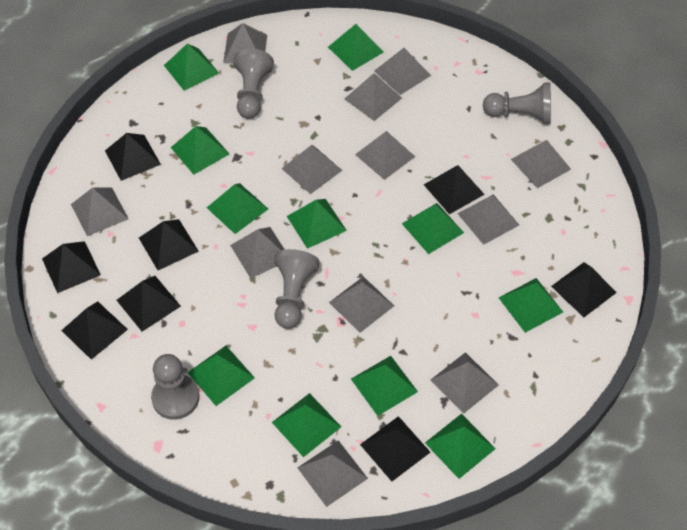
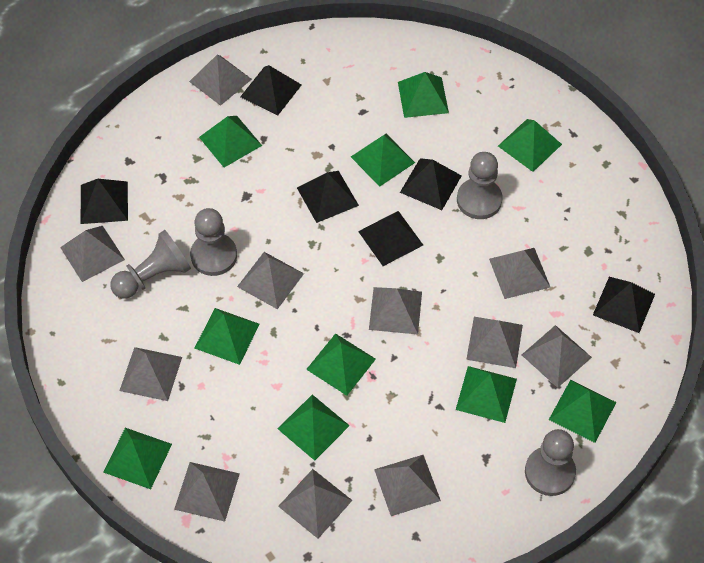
black pyramid: [42,241,101,293] [61,301,128,360] [105,133,161,181] [117,276,181,332] [139,219,199,270] [360,416,430,481] [424,165,485,214] [551,262,617,317] = 8 -> [81,179,128,224] [240,65,301,116] [297,171,359,223] [358,211,423,266] [400,158,462,210] [593,277,655,333] = 6
green pyramid: [164,44,219,91] [171,126,229,174] [187,346,255,406] [207,183,268,234] [272,393,341,457] [287,199,347,249] [328,24,384,71] [351,356,418,416] [402,203,464,254] [425,414,496,479] [499,278,563,333] = 11 -> [103,428,172,489] [195,308,260,365] [199,116,262,167] [277,395,350,461] [306,333,376,396] [351,134,415,187] [398,72,449,118] [456,366,517,423] [498,119,562,172] [549,380,617,443] = 10
grey pyramid: [71,187,129,236] [223,23,267,64] [230,227,285,279] [282,145,343,194] [297,440,368,507] [329,276,394,333] [344,73,402,121] [355,131,415,180] [374,48,431,95] [431,352,499,414] [458,195,519,245] [511,140,571,188] = 12 -> [60,226,125,282] [119,347,182,401] [174,462,240,522] [189,55,252,106] [237,252,304,309] [278,469,353,539] [369,287,422,335] [374,455,441,516] [466,317,523,368] [489,248,551,299] [522,325,592,388] = 11

